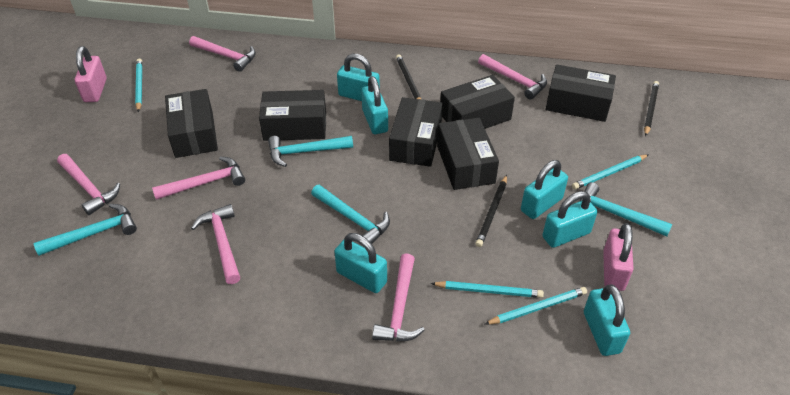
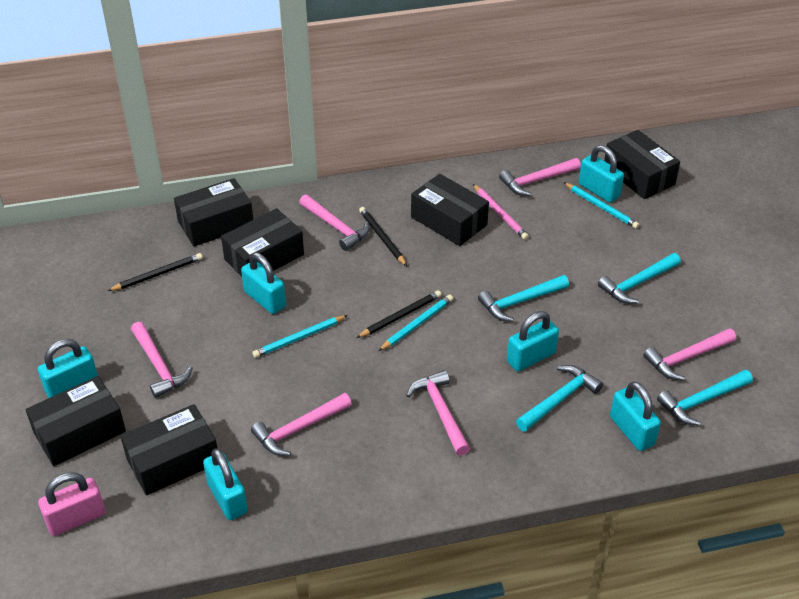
pink padlock: [75,46,107,102] [603,223,634,291] = 2 -> [38,472,106,536] = 1
pink pencil: none = 0 -> [473,184,529,240] = 1
turquoise pencil: [135,59,142,112] [431,281,544,298] [485,287,587,325] [572,154,649,189] = 4 -> [252,315,348,358] [379,295,453,351] [564,182,639,229] = 3

